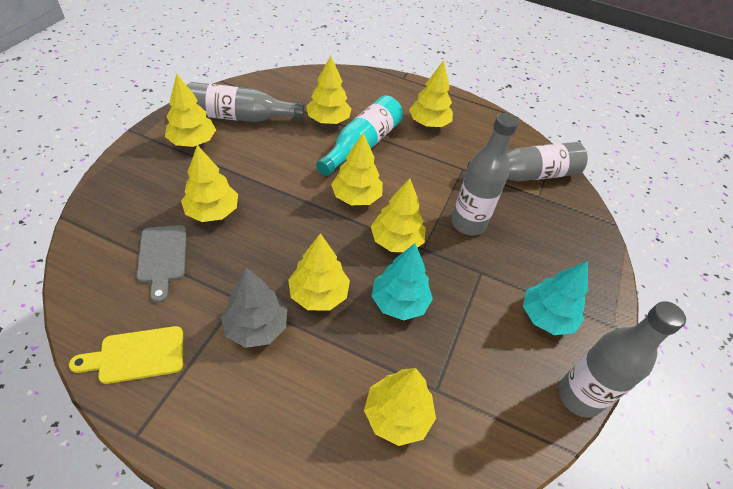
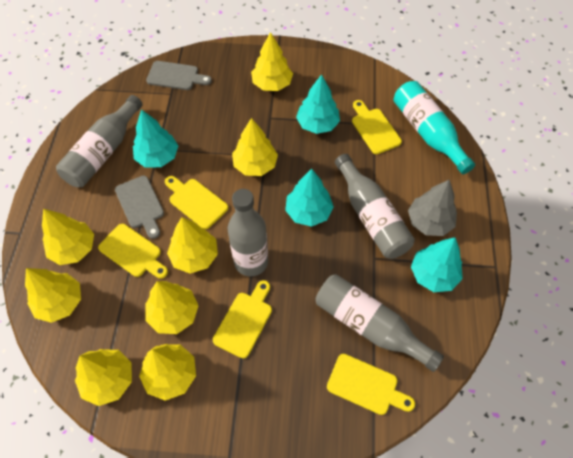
grey cutting board: [137,225,187,303] = 1 -> [115,176,164,239] [146,61,212,90] = 2
turquoise tree: [372,243,433,320] [523,261,588,335] = 2 -> [133,109,178,168] [285,169,334,227] [296,74,340,134] [411,237,463,292] = 4
yellow cutting board: [69,326,183,384] = 1 -> [98,224,168,279] [165,176,228,229] [213,280,272,358] [327,354,415,415] [352,100,402,154] = 5

